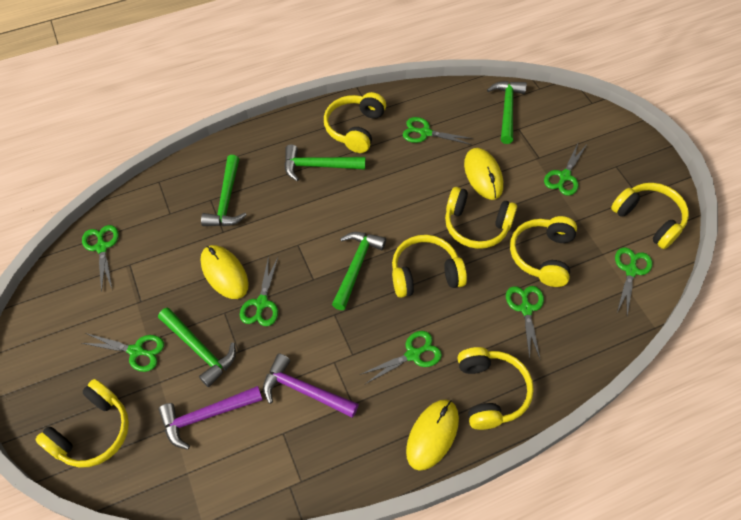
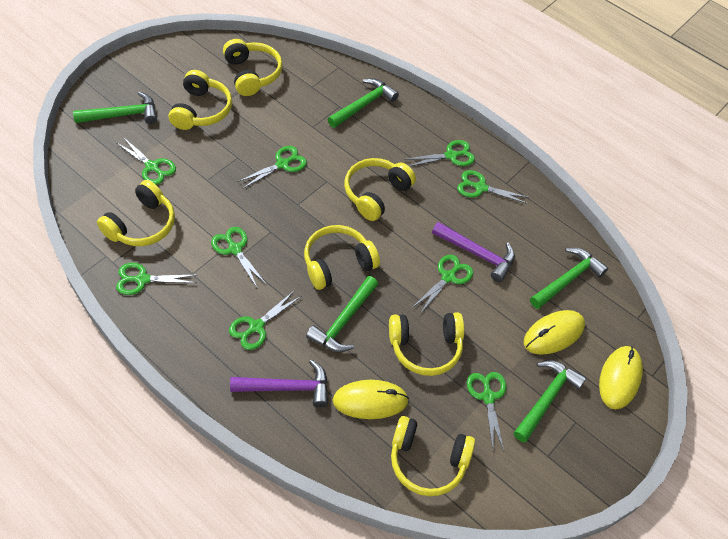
green scissors: [82,225,119,292] [82,333,164,372] [240,256,278,326] [360,331,442,384] [403,117,473,145] [506,286,544,359] [544,141,586,196] [615,247,652,316] = 8 -> [116,263,196,295] [117,137,176,185] [211,227,266,287] [229,290,301,350] [238,146,307,188] [404,140,475,166] [413,255,473,314] [457,170,530,204] [467,372,506,451] = 9

